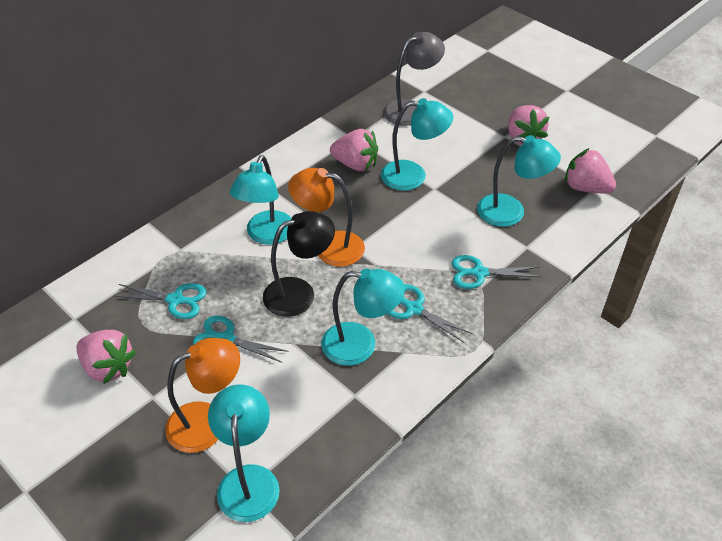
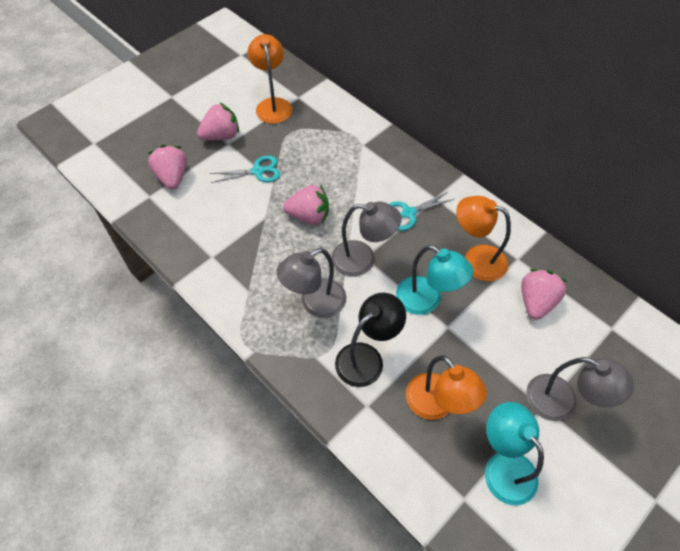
grey lamp: [383,32,445,126] = 1 -> [276,248,346,318] [332,202,402,276] [526,357,634,421] = 3
orange lamp: [165,338,240,453] [288,168,365,267] = 2 -> [247,34,292,124] [406,355,487,420] [456,196,511,281] = 3
turquoise lamp: [208,384,279,522] [230,155,292,245] [321,268,405,366] [381,98,453,191] [477,135,561,227] = 5 -> [396,245,473,315] [485,402,544,506] = 2
turquoise scissors: [115,283,206,319] [193,316,289,363] [388,284,472,343] [451,255,542,289] = 4 -> [209,155,280,183] [389,191,454,231] = 2

